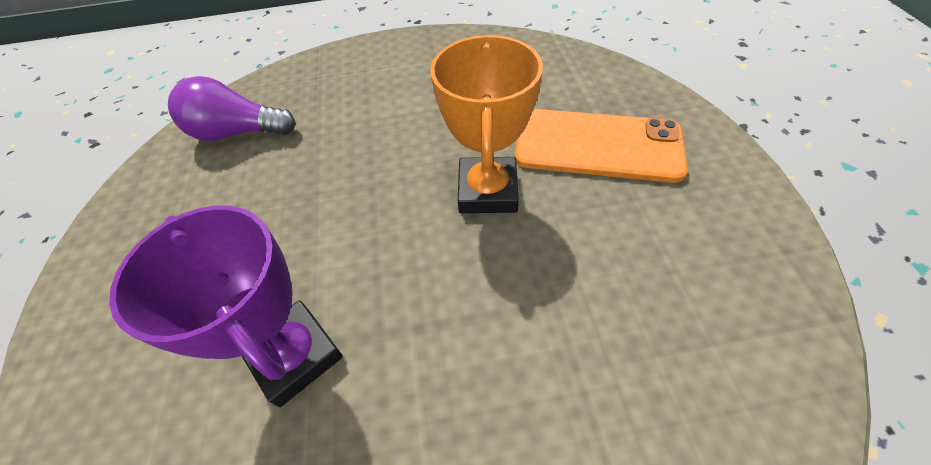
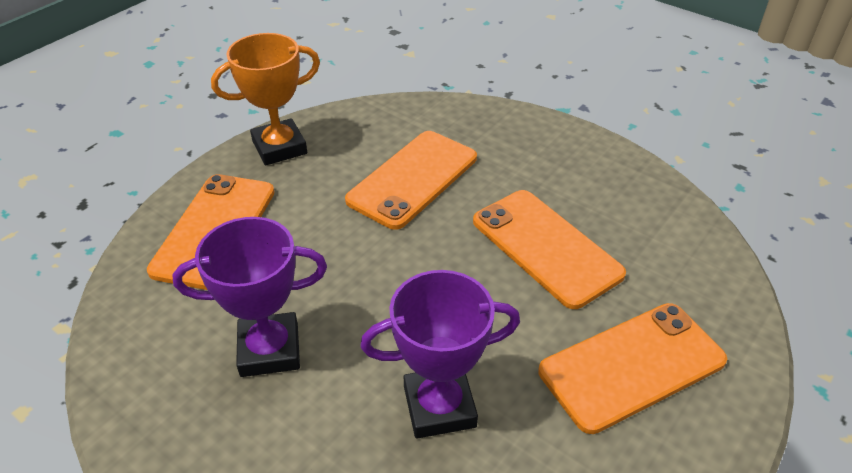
orange phone: [515,109,688,183] = 1 -> [147,174,275,290] [345,131,477,230] [473,190,626,309] [538,303,727,434] = 4
purple light bulb: [168,76,296,141] = 1 -> none = 0
purple trophy: [109,206,343,407] = 1 -> [173,217,327,377] [360,270,520,439] = 2

